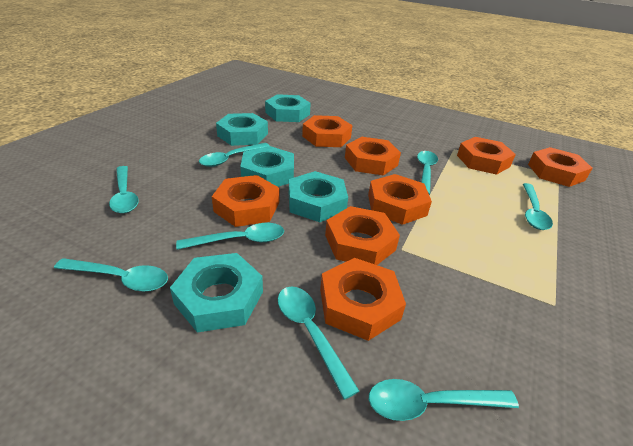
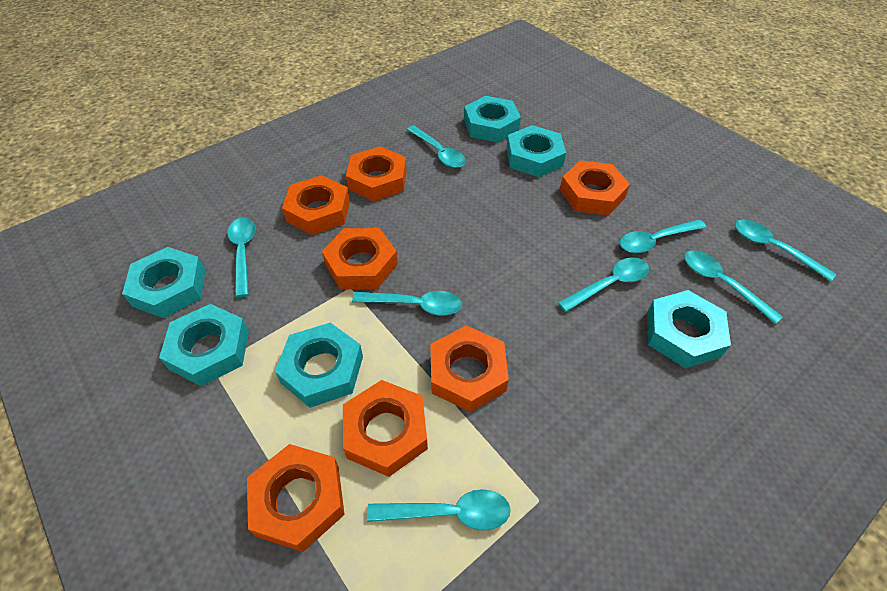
orange nut: [212,175,279,227] [302,115,352,147] [320,258,406,341] [325,206,400,265] [345,137,401,175] [368,174,432,225] [457,137,516,175] [528,147,592,187] = 8 -> [247,444,345,552] [282,175,350,235] [322,228,398,289] [343,380,428,477] [346,146,407,202] [430,326,509,412] [560,160,630,215] = 7
turquoise nut: [170,253,263,332] [216,113,268,146] [240,146,294,187] [265,94,311,122] [289,171,348,222] = 5 -> [122,247,206,318] [159,304,249,386] [275,322,363,408] [464,96,521,143] [506,125,566,177] [647,290,731,368] = 6

